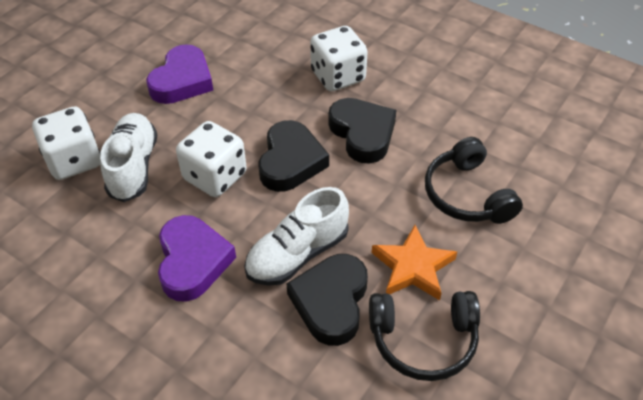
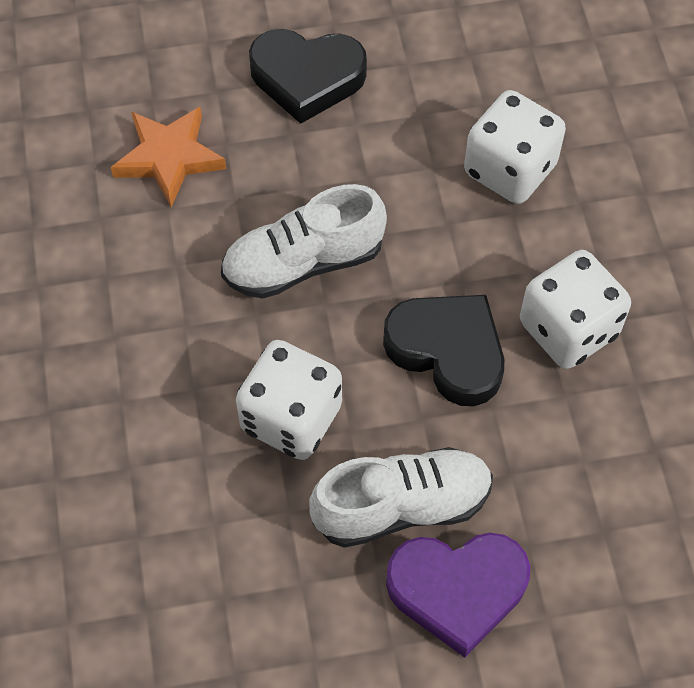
black headphones: [369,291,480,381] [425,137,523,224] = 2 -> none = 0
black heart: [259,120,329,192] [286,254,368,346] [329,98,397,164] = 3 -> [249,29,367,124] [383,295,504,406] = 2
purple heart: [146,44,213,104] [158,215,236,302] = 2 -> [386,533,531,658] = 1

